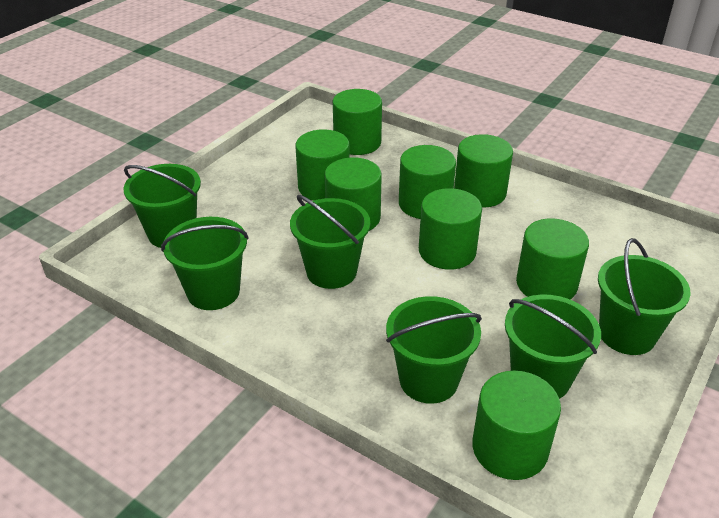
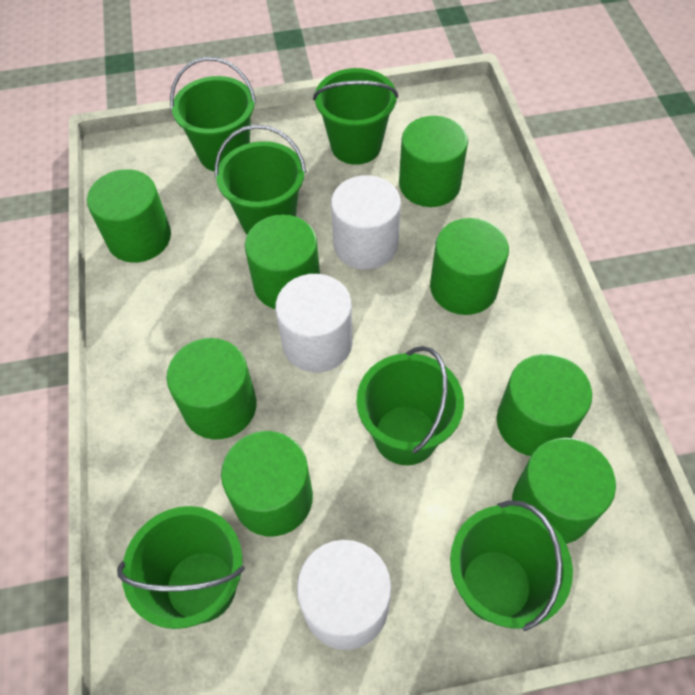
white cylinder: none = 0 -> [275,274,353,373] [297,540,391,650] [331,175,401,270] = 3

